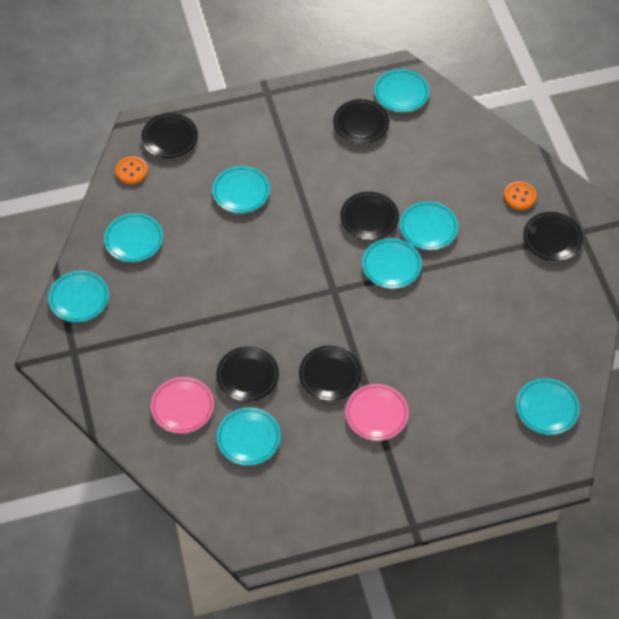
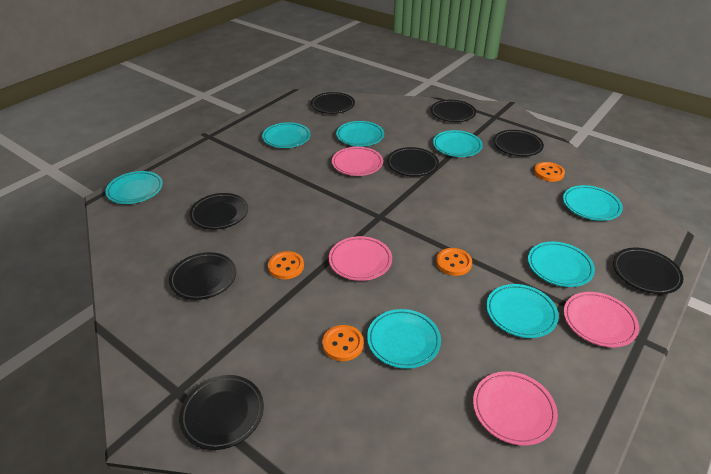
black plate: [142,113,198,158] [216,346,279,402] [299,346,361,401] [333,99,389,144] [341,192,399,240] [523,212,583,261] = 6 -> [169,252,236,300] [179,375,264,450] [189,193,248,230] [311,92,355,114] [387,147,439,177] [431,100,476,122] [493,130,544,156] [613,248,683,294] = 8
orange button: [116,156,148,184] [504,181,537,210] = 2 -> [268,251,304,279] [322,325,364,361] [436,248,472,276] [534,162,565,182] = 4
pink plate: [151,377,214,434] [345,384,409,441] = 2 -> [329,236,392,281] [332,147,383,176] [473,371,558,446] [564,292,639,347] = 4

